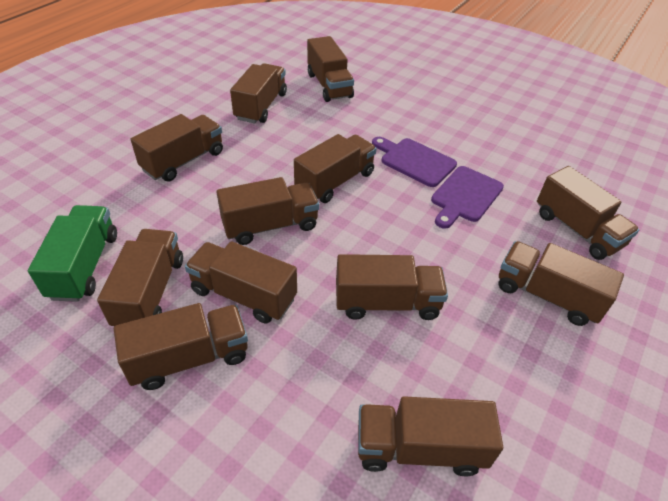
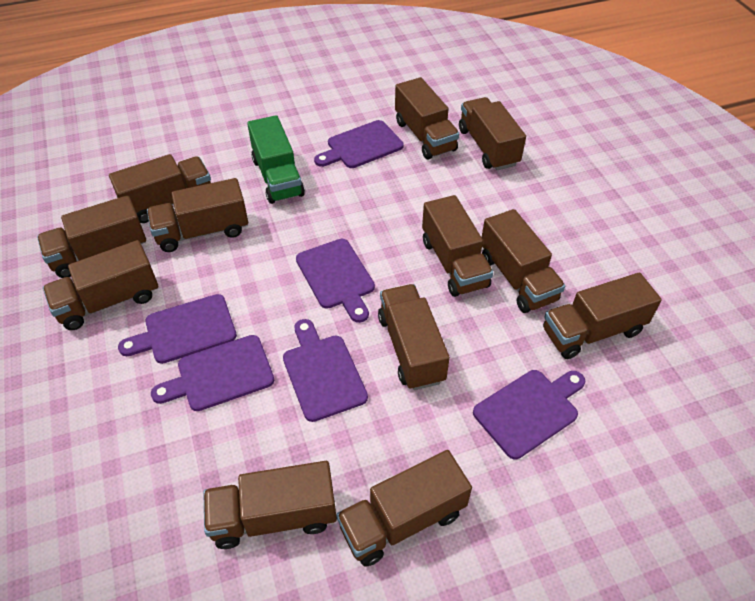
purple cutting board: [372,137,457,187] [431,166,504,229] = 2 -> [118,294,237,364] [151,335,274,411] [283,319,368,422] [296,239,375,323] [314,120,404,168] [473,370,585,459] = 6

